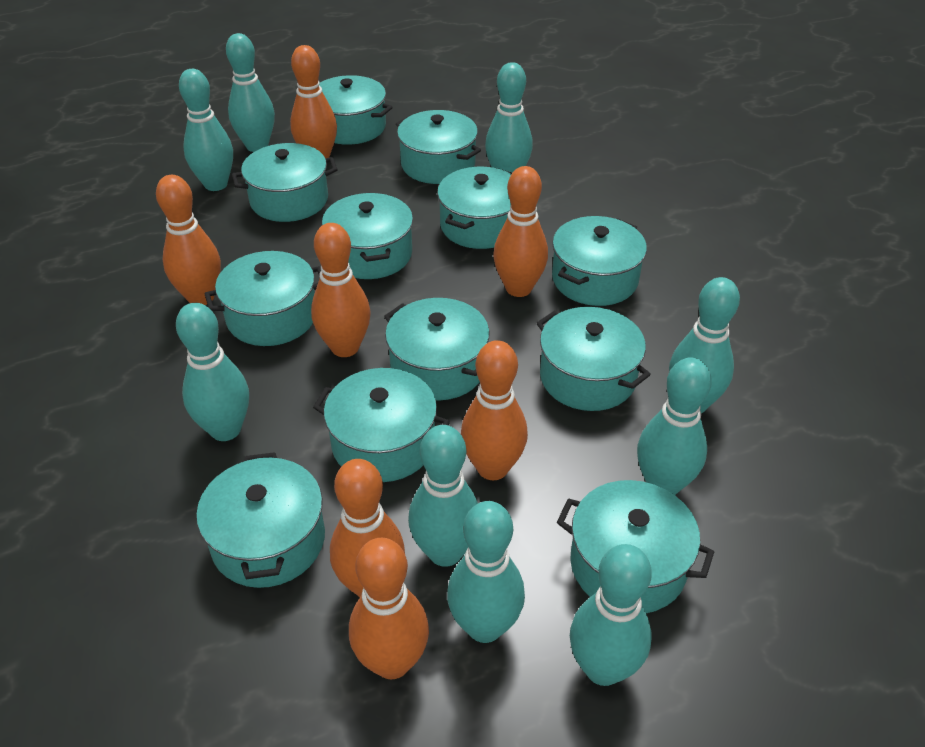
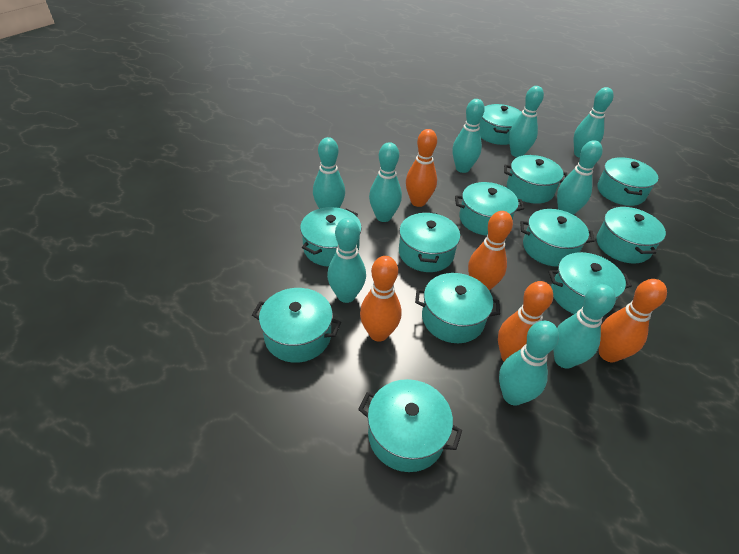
orange bowling pin: [156,175,221,305] [290,45,337,158] [311,223,370,357] [330,459,405,597] [349,538,429,679] [461,340,528,480] [493,166,548,297] = 7 -> [360,256,401,342] [406,129,437,207] [468,211,513,291] [498,281,553,361] [599,279,667,362] = 5

